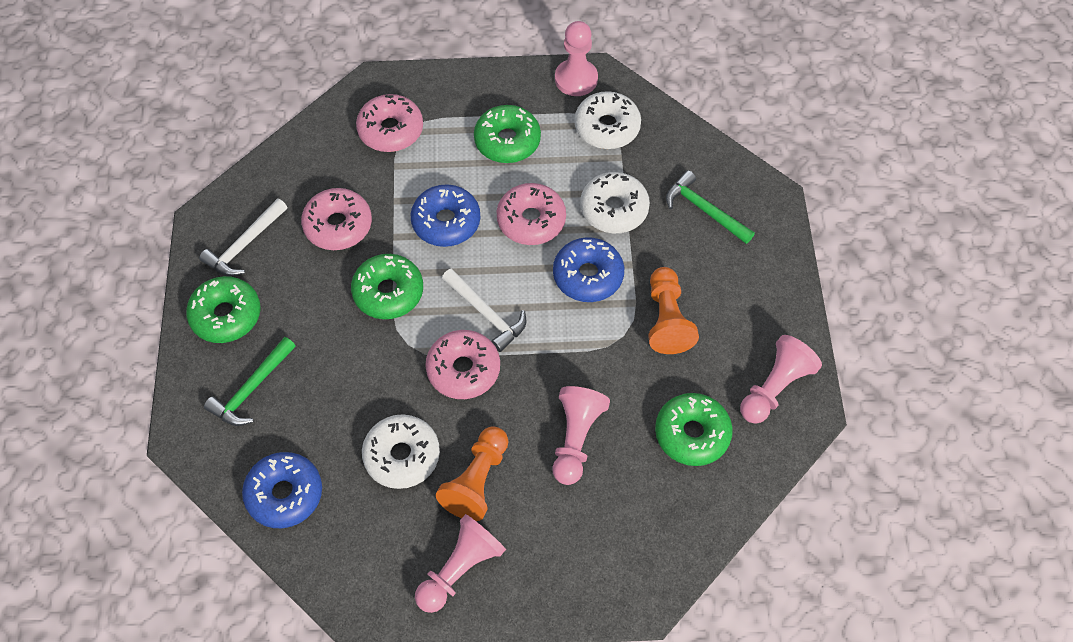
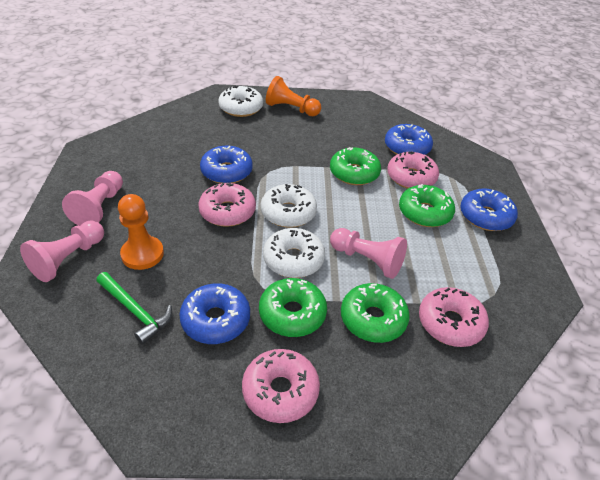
blue donut: [242,452,322,528] [411,184,480,247] [553,237,624,302] = 3 -> [179,283,250,344] [200,146,253,184] [385,124,433,155] [460,189,518,231] = 4
green hammer: [204,337,295,426] [666,170,755,244] = 2 -> [96,272,172,345] = 1
pink pawn: [415,514,506,613] [553,386,610,485] [555,21,598,96] [740,335,822,424] = 4 -> [20,220,104,282] [62,171,123,226] [330,228,407,279] = 3
white hammer: [199,198,287,276] [442,268,526,352] = 2 -> none = 0

